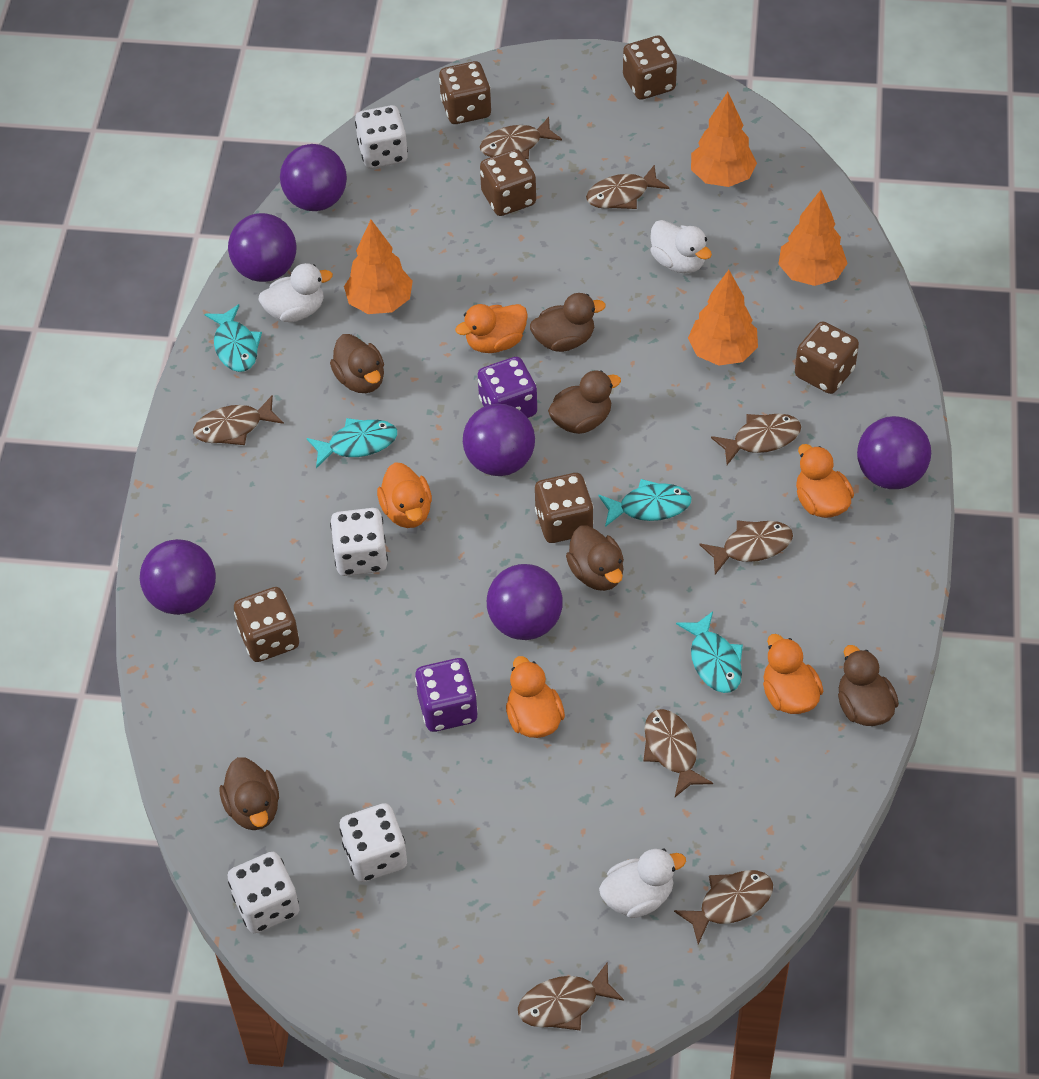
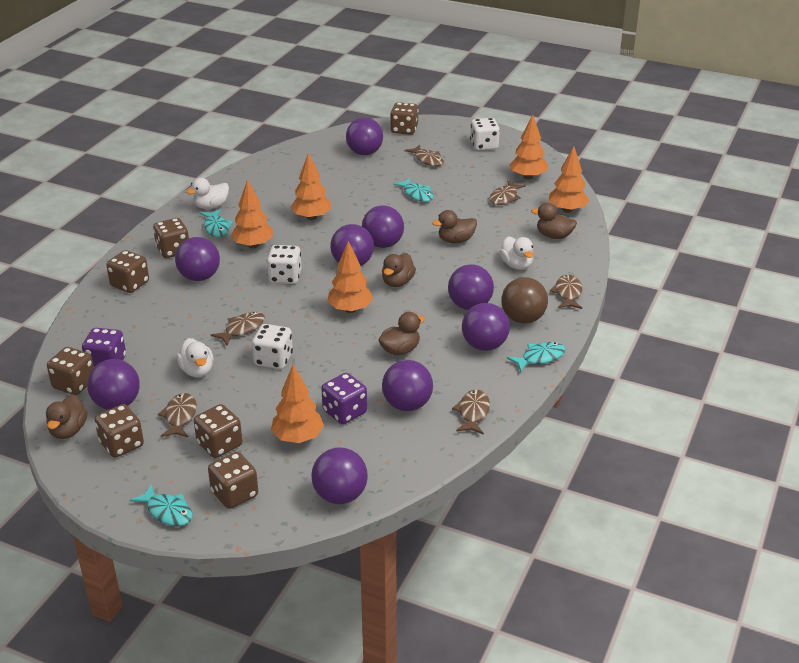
brown ball: none = 0 -> [501,277,548,324] = 1
brown dice: [234,587,299,662] [439,61,491,124] [480,149,536,216] [535,473,594,543] [623,36,677,100] [795,321,859,394] = 6 -> [47,347,94,395] [95,404,144,458] [106,250,149,293] [153,218,189,258] [194,404,242,458] [208,452,258,509] [390,102,419,135] = 7
brown duck: [219,757,279,830] [330,334,384,393] [530,293,606,352] [548,370,621,434] [566,525,624,591] [838,645,899,726] = 6 -> [46,395,87,439] [379,312,425,356] [382,253,416,287] [432,210,477,244] [531,202,577,239] = 5
brown fish: [193,396,284,445] [480,117,562,159] [518,962,624,1031] [586,165,669,209] [643,709,713,797] [674,870,773,944] [699,520,793,574] [711,414,801,465] = 8 -> [158,393,197,437] [211,312,265,345] [404,145,444,166] [452,389,490,435] [490,180,526,205] [550,274,582,309] = 6
orange duck: [377,462,432,528] [455,304,528,353] [506,656,565,738] [763,634,823,714] [796,444,854,518] = 5 -> none = 0
orange tree: [344,220,413,314] [688,270,758,366] [691,92,757,187] [778,190,848,286] = 4 -> [231,179,273,249] [271,365,324,443] [290,153,331,220] [327,241,373,313] [509,115,548,180] [549,146,589,213] = 6
purple ball: [140,539,216,615] [228,213,296,282] [280,144,347,211] [463,404,535,476] [487,564,562,640] [857,416,931,489] = 6 -> [87,359,140,410] [175,237,220,281] [311,448,368,504] [330,224,374,266] [346,117,383,155] [362,205,404,248] [382,360,433,411] [448,264,494,310] [462,303,510,351] = 9
white dice: [228,852,299,933] [330,508,388,576] [340,803,407,882] [355,105,408,169] = 4 -> [252,324,293,369] [267,245,302,284] [470,118,500,151] = 3

